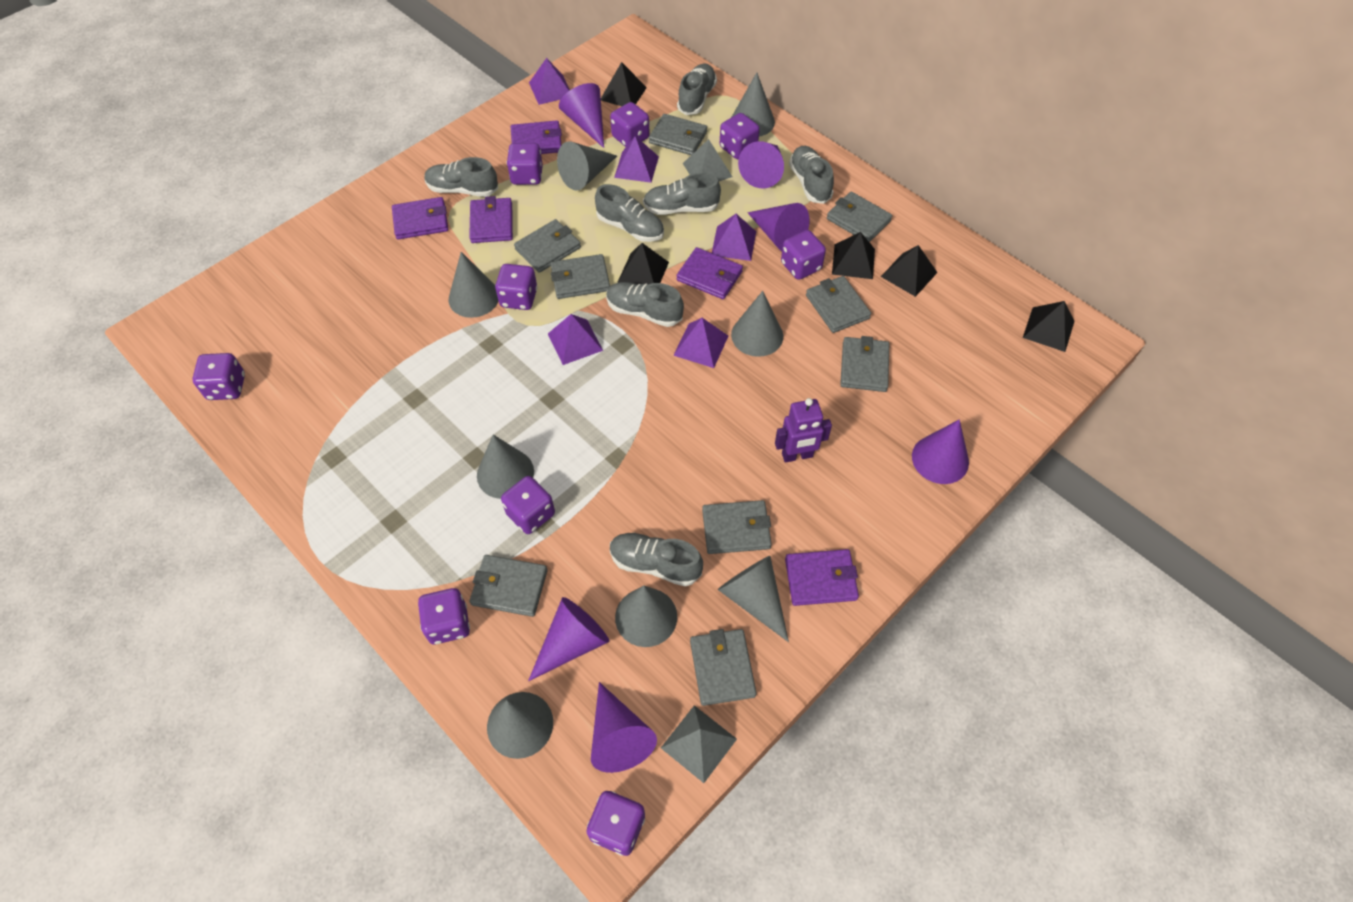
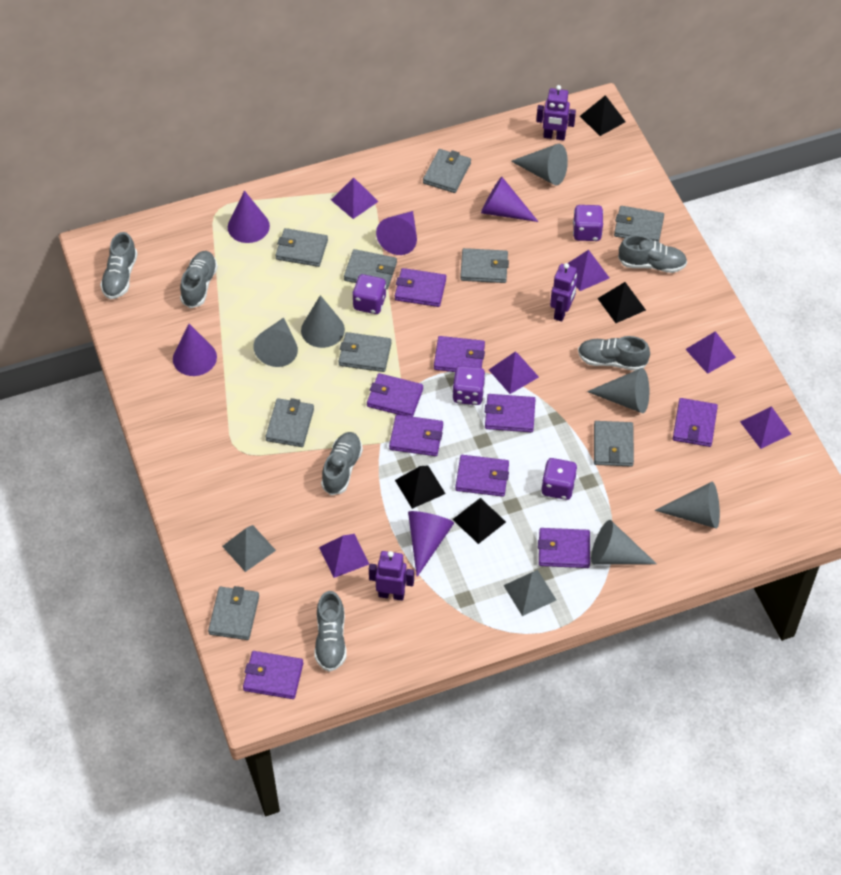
black pyramid: [601,62,647,106] [617,243,669,285] [832,232,875,279] [881,245,938,297] [1023,301,1075,352] = 5 -> [395,466,446,509] [452,498,506,544] [580,95,626,136] [597,282,646,323] = 4
grey cone: [449,252,499,318] [477,435,534,499] [487,692,553,759] [557,141,617,190] [615,586,677,647] [718,556,789,642] [731,291,783,357] [732,72,775,137] = 8 -> [253,318,298,367] [301,295,345,348] [511,144,568,185] [587,368,649,413] [591,520,657,565] [655,482,720,529] = 6
grey shoe: [424,157,498,197] [595,184,664,242] [606,282,684,327] [610,533,703,586] [643,173,721,215] [677,64,717,115] [789,146,834,204] = 7 -> [100,232,137,299] [180,251,218,308] [314,591,347,672] [321,432,363,495] [578,336,650,371] [618,235,687,273] = 6
purple cone: [528,597,609,681] [559,83,604,148] [591,682,657,773] [738,141,784,189] [748,203,809,251] [912,419,969,484] = 6 -> [173,324,217,376] [228,191,270,243] [376,211,417,255] [408,511,454,577] [481,177,539,222] = 5
purple dice: [192,353,245,400] [418,588,470,644] [495,264,538,310] [501,476,555,534] [507,143,543,185] [586,791,645,856] [610,102,650,147] [720,113,760,159] [781,230,826,280] = 9 -> [352,274,386,314] [453,366,485,405] [541,458,577,500] [573,205,603,241] = 4
purple pyramid: [529,58,570,105] [548,314,603,365] [614,136,659,183] [673,318,728,368] [712,214,756,261] = 5 -> [319,534,369,578] [331,177,379,219] [489,352,539,394] [568,250,609,291] [685,331,736,374] [740,406,791,449] = 6
purple robot: [775,398,832,463] = 1 -> [369,551,414,601] [536,85,576,140] [550,263,577,322] = 3
purple wallet: [392,197,448,240] [469,196,513,243] [511,120,562,154] [676,247,743,299] [785,549,859,606] = 5 -> [243,651,303,699] [367,373,423,417] [389,415,443,456] [395,268,446,307] [434,336,485,372] [456,455,509,497] [485,394,536,432] [538,528,590,568] [673,398,718,447] = 9

